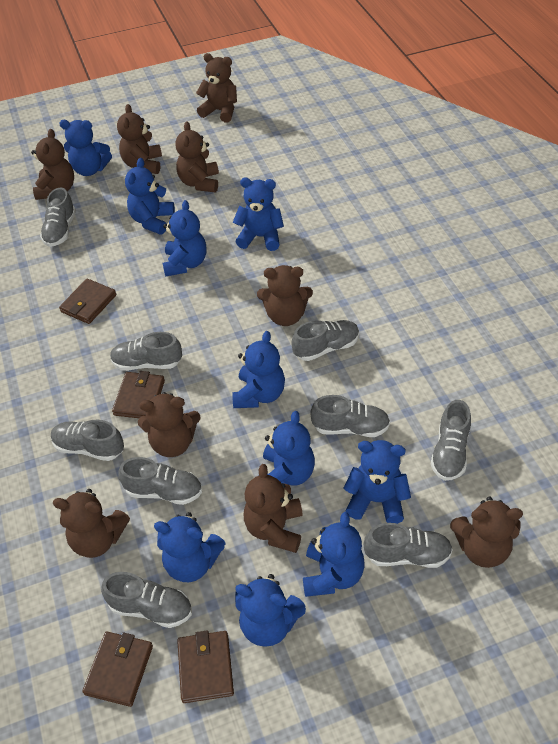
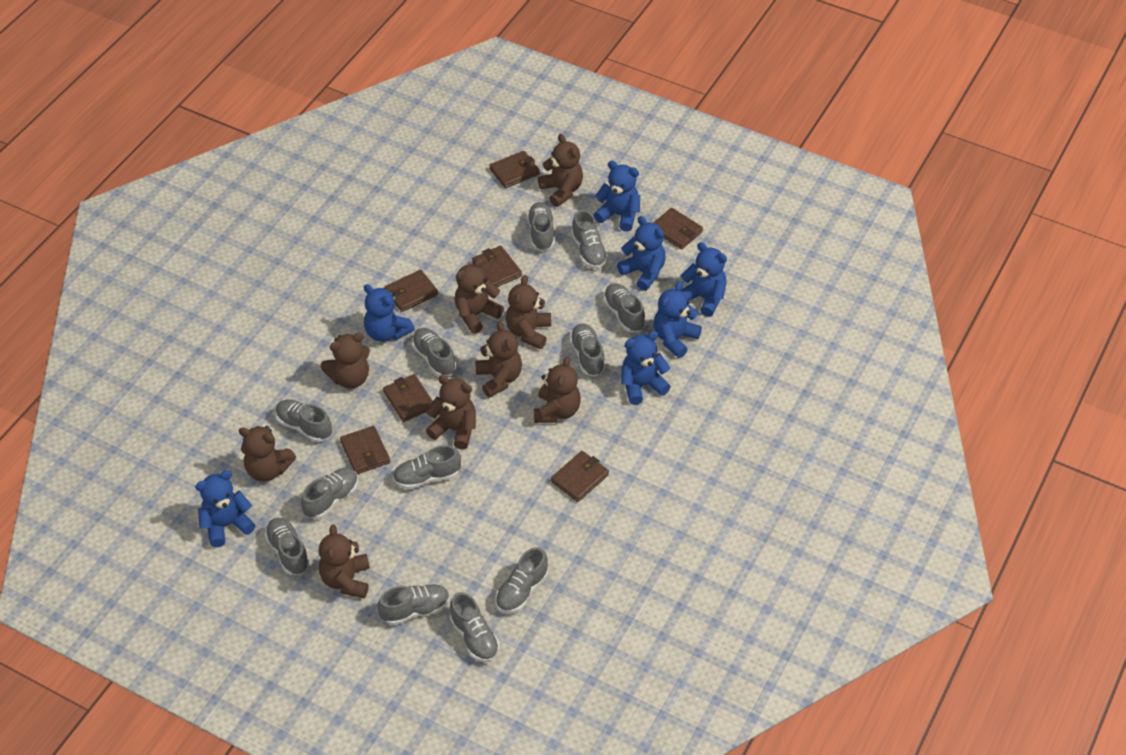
blue teddy bear: [59,120,112,176] [125,158,175,235] [154,512,226,582] [163,200,206,277] [232,331,285,408] [233,178,284,251] [235,574,306,647] [263,411,315,486] [303,512,365,597] [343,440,411,524] = 10 -> [195,470,256,548] [364,284,415,342] [593,161,640,232] [617,216,666,291] [621,331,671,405] [653,281,702,358] [681,242,727,317] = 7
brown wallet: [59,279,116,324] [82,632,153,707] [112,371,165,418] [177,630,234,703] = 4 -> [340,426,390,474] [383,374,433,422] [384,270,438,312] [472,246,522,287] [489,151,540,188] [551,451,609,502] [653,208,703,249] = 7
grey shoe: [40,188,76,247] [51,420,124,461] [101,572,192,628] [110,332,182,371] [119,457,202,505] [291,320,359,361] [310,395,390,437] [364,523,453,568] [431,400,471,481] = 9 -> [265,518,310,575] [276,399,332,442] [301,468,358,519] [377,584,450,625] [393,445,461,489] [412,328,456,376] [450,592,500,663] [495,547,548,613] [527,202,554,251] [569,323,606,376] [571,210,608,269] [603,283,646,332] = 12

